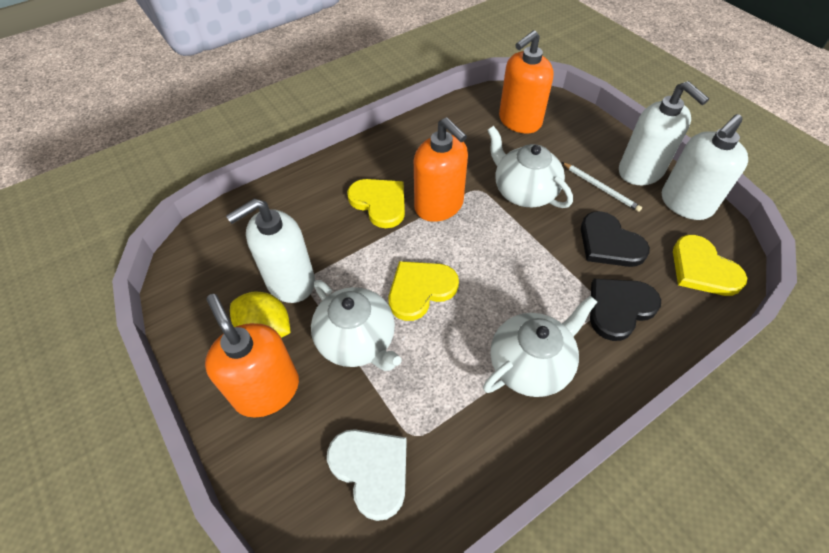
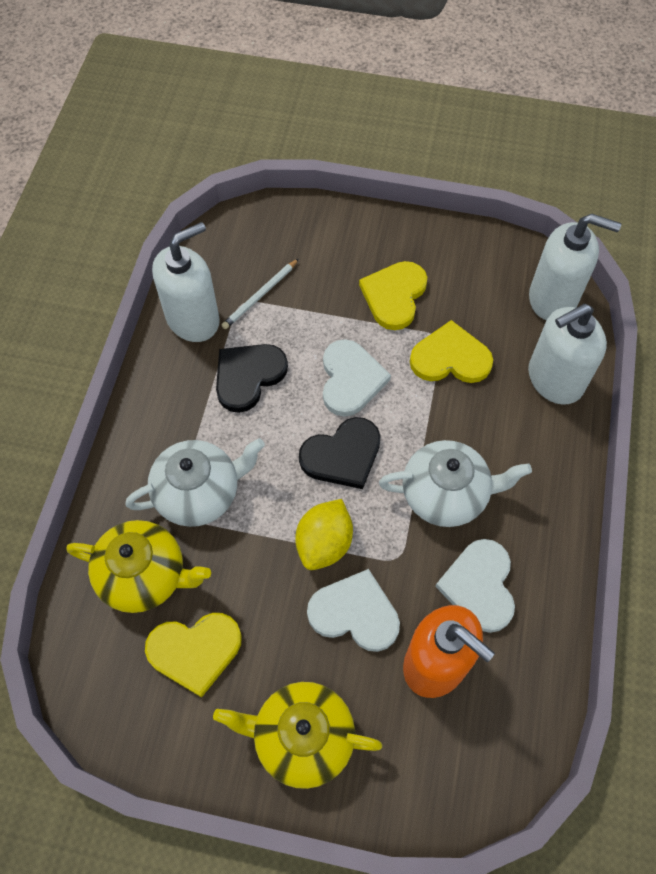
orange soap dispenser: [205,294,299,417] [414,117,468,222] [499,30,554,134] = 3 -> [403,605,495,698] = 1
white heart: [327,429,407,521] = 1 -> [307,569,400,652] [323,339,391,417] [435,539,515,633] = 3
white teapot: [311,280,402,371] [483,296,597,397] [488,126,573,208] = 3 -> [125,438,265,527] [379,440,532,527] = 2
yellow teapot: none = 0 -> [66,520,211,613] [213,682,382,789] = 2

